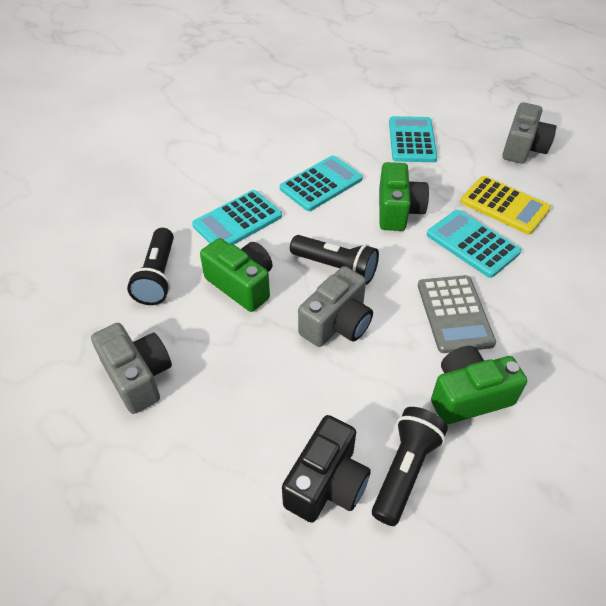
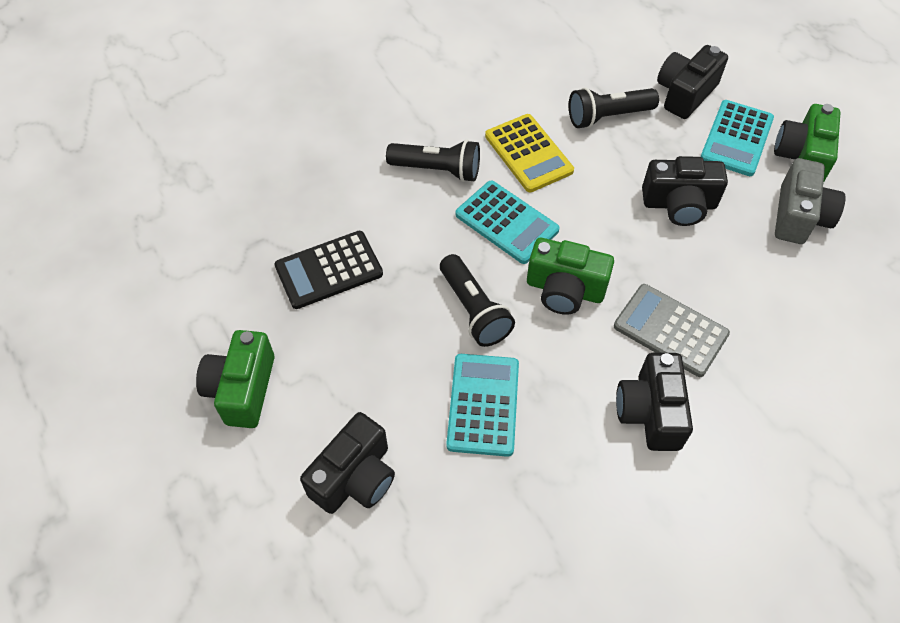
black calculator: none = 0 -> [275,231,383,309] = 1
black camera: [282,415,371,523] = 1 -> [300,412,395,514] [616,353,693,451] [642,156,728,226] [657,45,728,119] = 4
grey camera: [91,323,172,414] [298,266,373,347] [502,102,556,164] = 3 -> [775,158,845,244] = 1
turquoise calculator: [192,190,282,244] [280,156,363,211] [389,116,438,162] [427,210,521,278] = 4 -> [446,354,519,457] [456,181,560,264] [700,100,774,176] = 3

